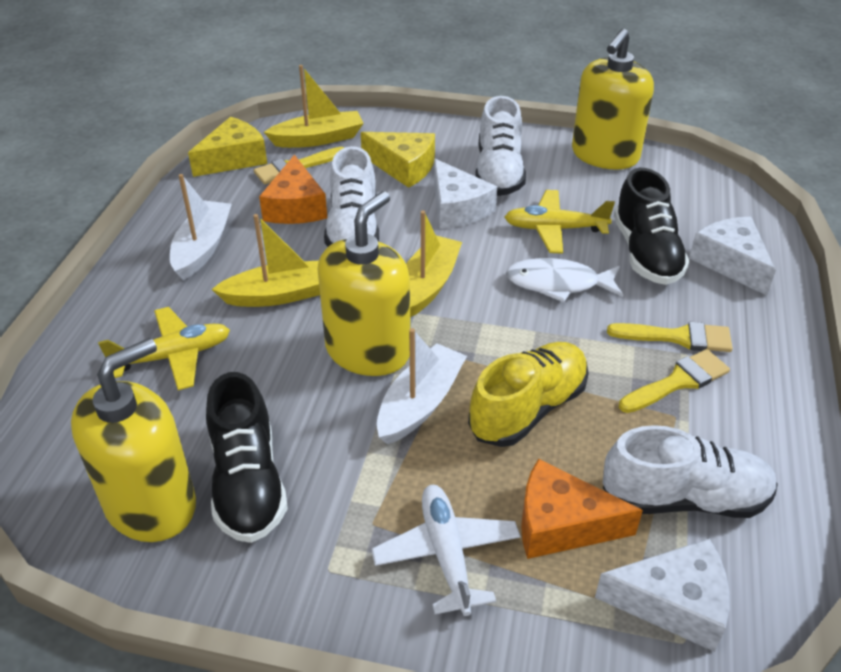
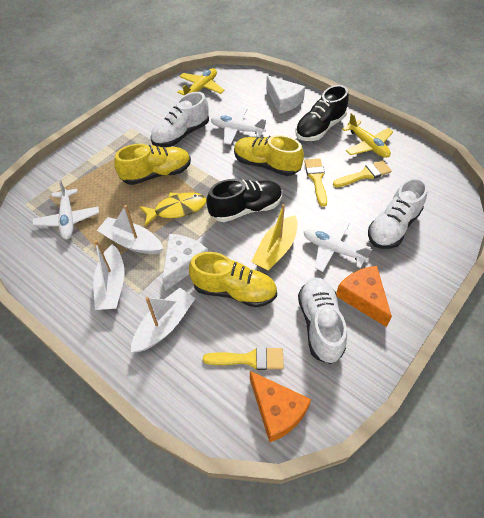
white boat: [170,174,232,280] [377,328,467,444] = 2 -> [93,240,125,310] [97,205,164,254] [131,288,196,352] = 3
white cheese: [434,159,497,229] [595,538,729,652] [689,217,776,295] = 3 -> [162,234,208,291] [266,75,305,114] = 2
white fish: [506,258,623,302] = 1 -> none = 0
white plane: [371,485,521,616] = 1 -> [33,180,99,240] [211,107,266,145] [304,220,372,272] = 3
yellow boat: [212,214,320,307] [264,65,364,148] [406,211,462,317] = 3 -> [251,204,298,271] = 1
yellow cheese: [188,117,267,177] [361,132,435,188] = 2 -> none = 0
yellow fish: none = 0 -> [139,192,206,226] = 1
yellow shoe: [468,342,589,447] = 1 -> [114,144,191,185] [189,252,277,307] [234,135,304,176] = 3
yellow soap dispenser: [71,338,196,542] [318,191,411,376] [572,29,654,170] = 3 -> none = 0

